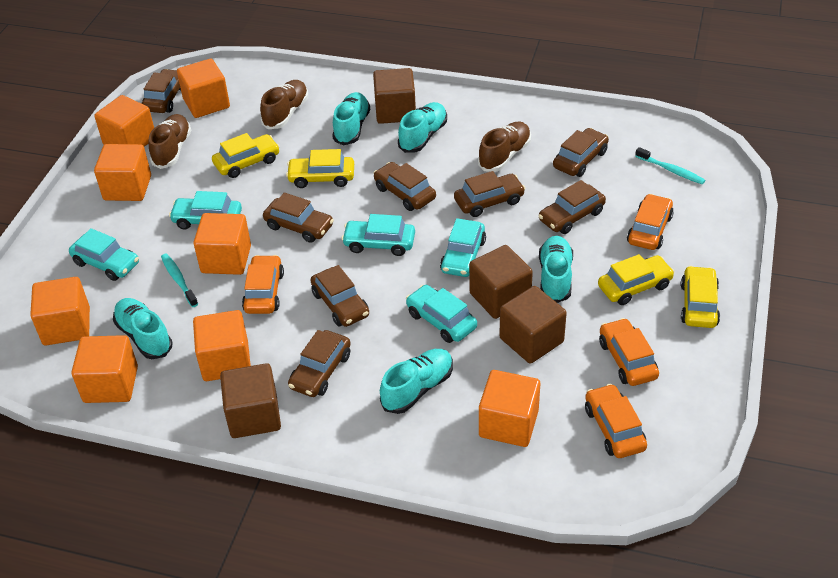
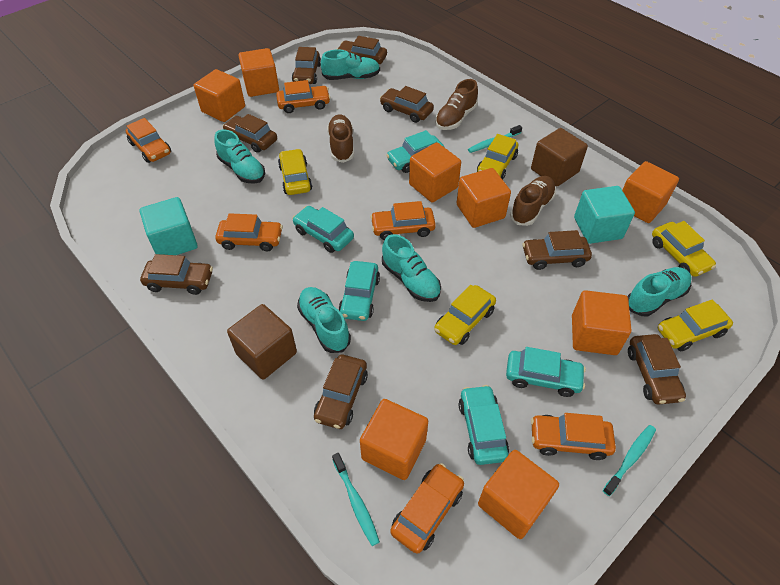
brown cube: [220,363,281,438] [373,68,416,124] [469,245,533,319] [499,286,567,364] = 4 -> [227,304,297,379] [531,128,588,187] = 2
orange car: [242,255,284,314] [585,384,647,458] [599,318,659,386] [627,194,674,250] = 4 -> [126,118,171,163] [215,213,283,251] [276,80,330,113] [370,201,436,240] [390,463,464,554] [531,413,616,460] = 6
turquoise cube: none = 0 -> [140,197,198,255] [574,186,635,244] = 2
turquoise toothbrush: [161,254,198,307] [635,147,705,185] = 2 -> [332,453,380,546] [468,125,522,153] [603,425,656,496] = 3
yellow car: [212,133,280,178] [286,149,354,188] [598,254,675,305] [681,266,720,328] = 4 -> [278,149,312,195] [434,285,496,345] [477,134,518,180] [652,221,716,277] [658,300,733,351] = 5

